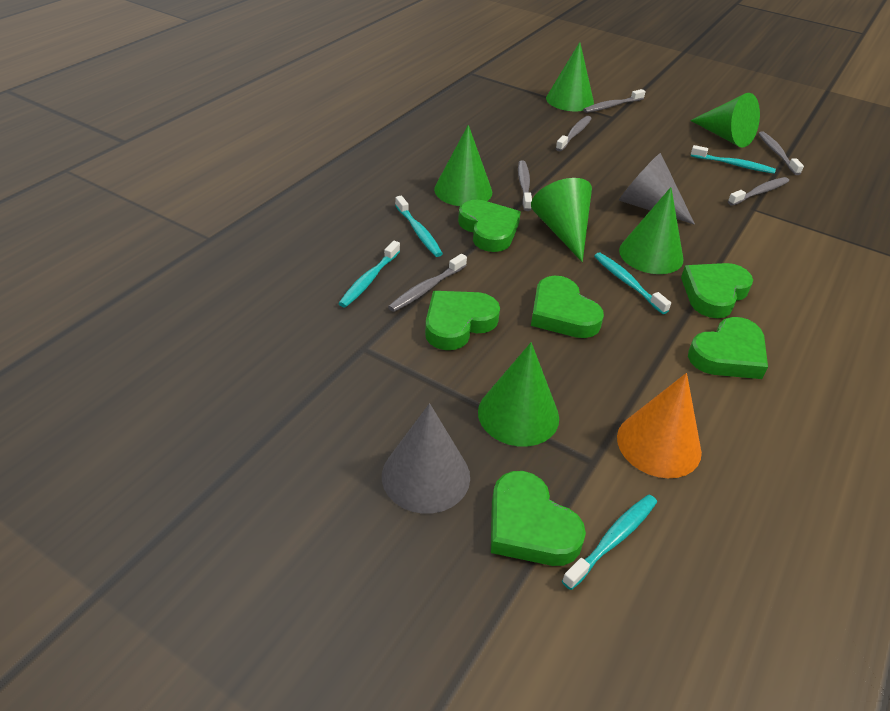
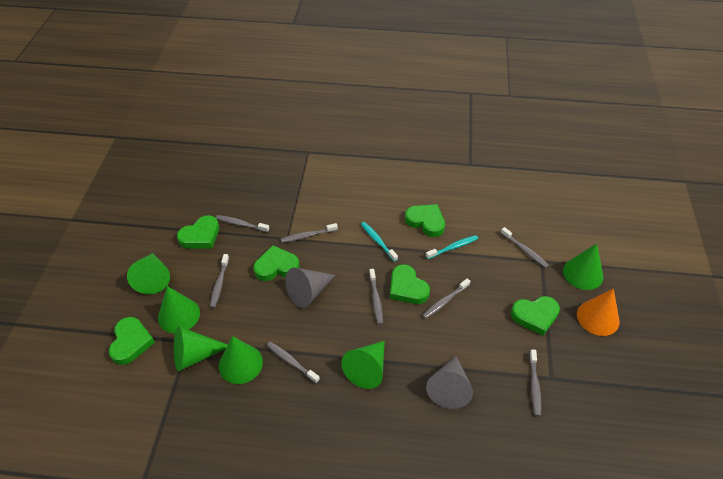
grey toothbrush: [388,254,467,312] [518,160,532,211] [556,116,592,151] [583,89,646,113] [728,177,789,206] [758,131,804,175] = 6 -> [210,254,229,308] [216,215,269,232] [267,342,320,383] [281,223,338,243] [369,269,383,324] [422,278,470,319] [501,227,549,268] [529,349,541,416] = 8
turquoise toothbrush: [338,241,400,308] [395,196,443,257] [562,495,657,590] [594,253,671,314] [691,145,776,174] = 5 -> [361,222,398,262] [426,235,478,259] = 2

